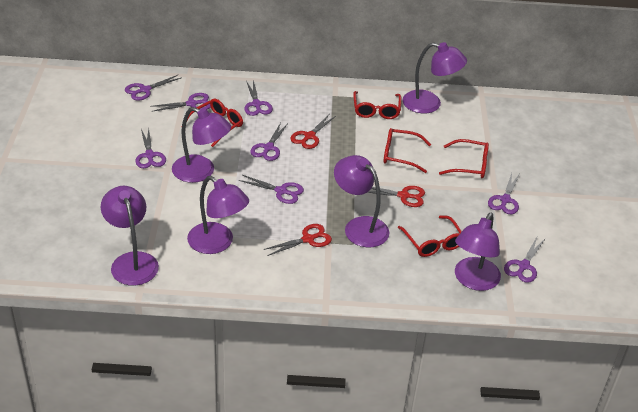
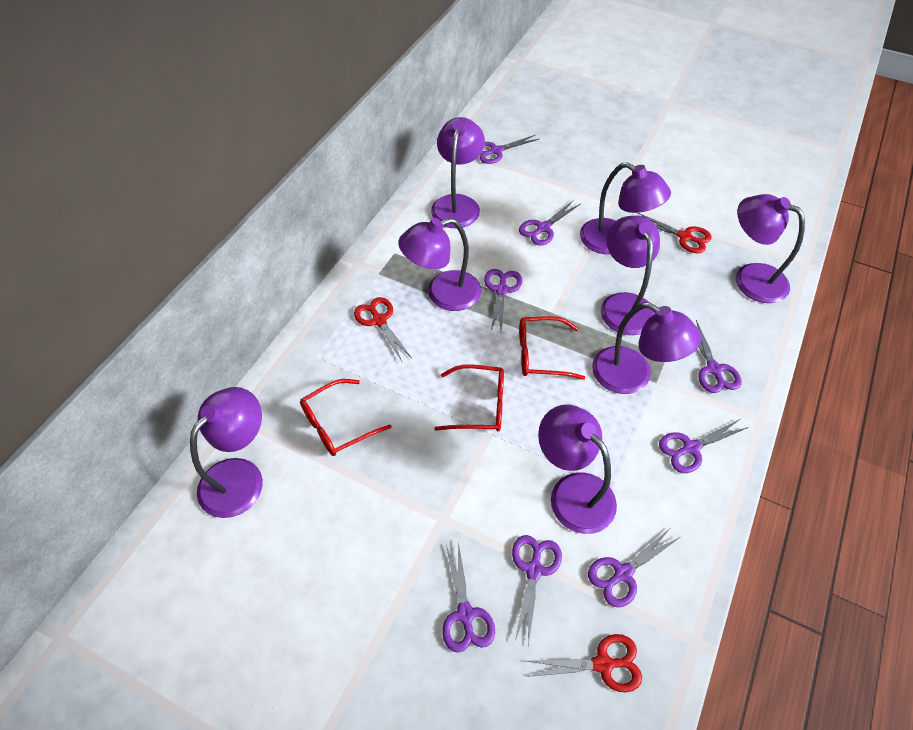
purple lamp: [101,186,159,286] [172,107,231,183] [187,176,249,254] [334,155,390,248] [403,42,467,114] [455,213,501,291] = 6 -> [190,387,263,518] [398,218,481,311] [431,117,485,228] [538,405,617,534] [580,162,671,254] [592,302,701,394] [601,216,660,335] [736,194,805,303] = 8
red glasses: [187,99,243,147] [353,91,402,119] [383,128,431,173] [398,215,462,257] [439,139,489,178] = 5 -> [300,379,391,456] [434,364,504,431] [519,316,585,380] = 3

